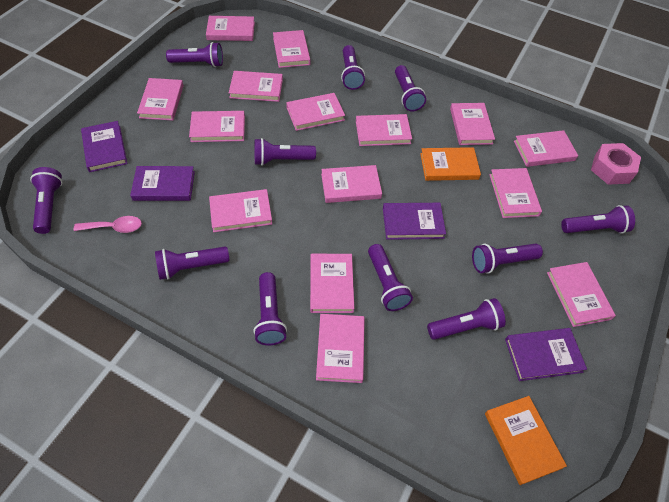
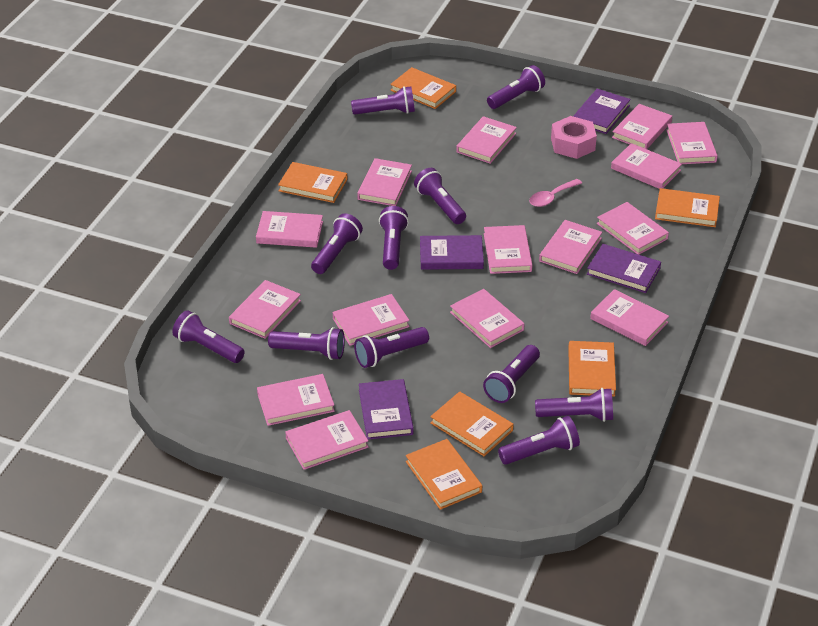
orange book: [420,147,481,181] [485,396,567,485] = 2 -> [278,162,348,203] [390,67,456,109] [406,439,482,510] [430,392,514,456] [568,341,616,397] [655,188,720,227] = 6

